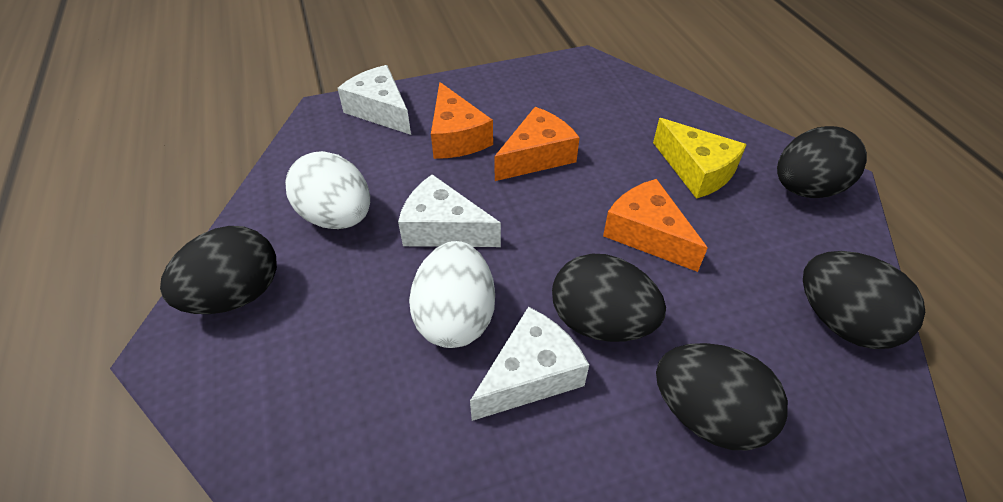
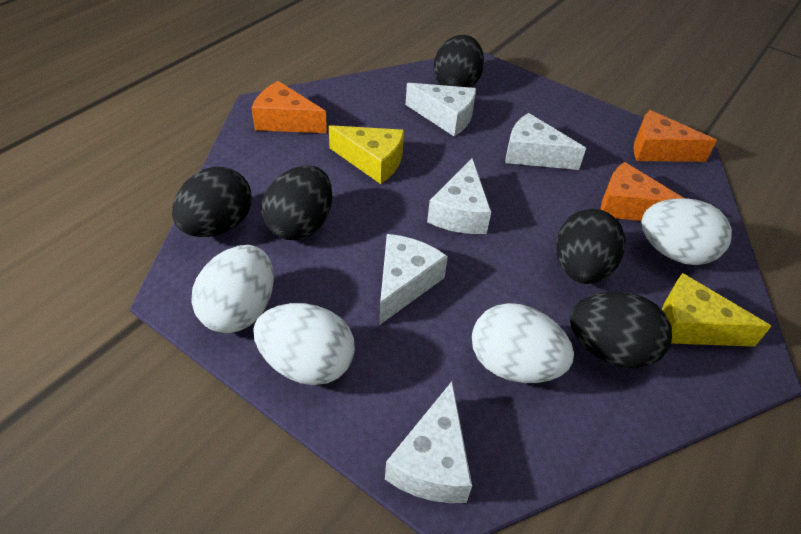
white cheese: [337,65,411,135] [398,174,501,247] [470,307,589,421] = 3 -> [379,234,448,325] [385,381,472,503] [406,83,476,137] [427,158,491,234] [505,113,586,170] = 5
white egg: [285,151,370,229] [409,241,495,348] = 2 -> [192,245,274,333] [253,303,355,385] [472,303,574,383] [641,198,732,265] = 4
yellow cheese: [653,118,747,199] = 1 -> [329,125,404,184] [662,273,771,347] = 2

